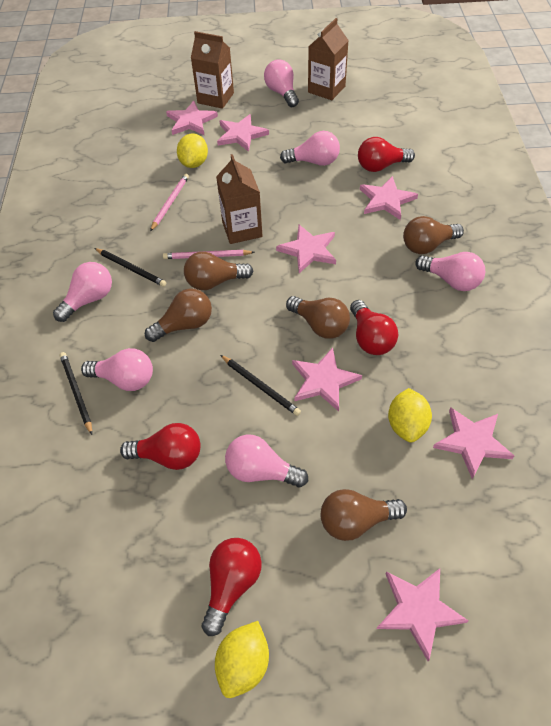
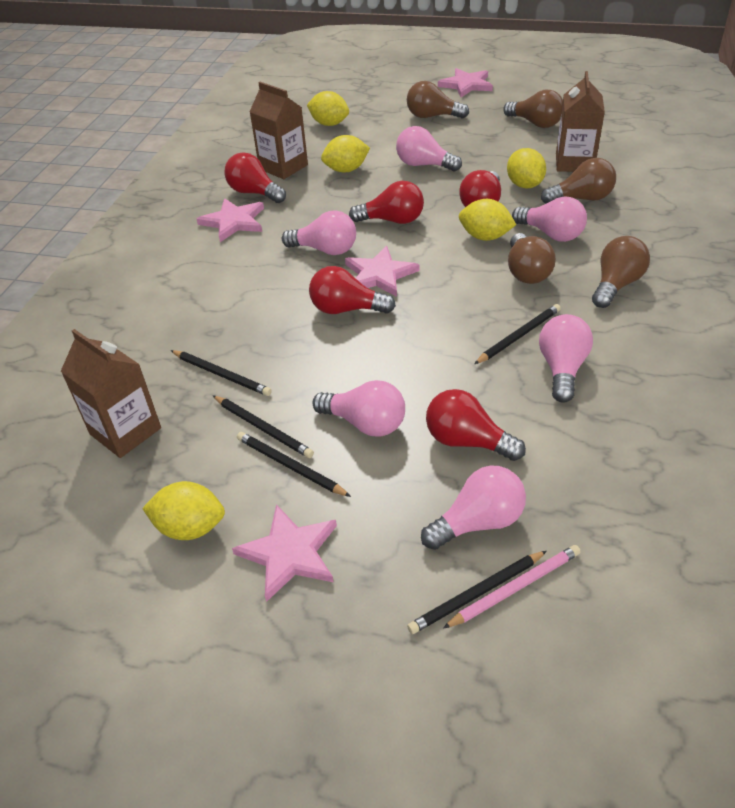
black pencil: [60,352,92,435] [94,248,166,287] [220,355,301,416] = 3 -> [170,350,272,396] [212,395,314,458] [237,432,351,497] [407,551,547,634] [474,304,561,364] = 5
pink pencil: [150,174,189,231] [163,250,255,259] = 2 -> [443,545,581,628] = 1
pink star: [166,101,218,135] [217,114,269,152] [276,225,336,273] [292,347,362,411] [360,176,418,220] [377,568,468,661] [433,407,514,479] = 7 -> [197,198,264,242] [232,504,337,602] [345,246,419,297] [438,68,493,97] = 4
red light bulb: [120,423,201,470] [202,538,262,636] [350,300,398,355] [358,137,415,172] = 4 -> [224,152,286,203] [309,266,396,314] [349,181,424,224] [426,389,526,461] [459,170,501,207] = 5
yellow lemon: [177,133,208,168] [215,621,269,698] [388,388,432,442] = 3 -> [142,481,225,540] [307,91,349,126] [321,135,370,172] [459,199,516,241] [507,148,546,188] = 5

